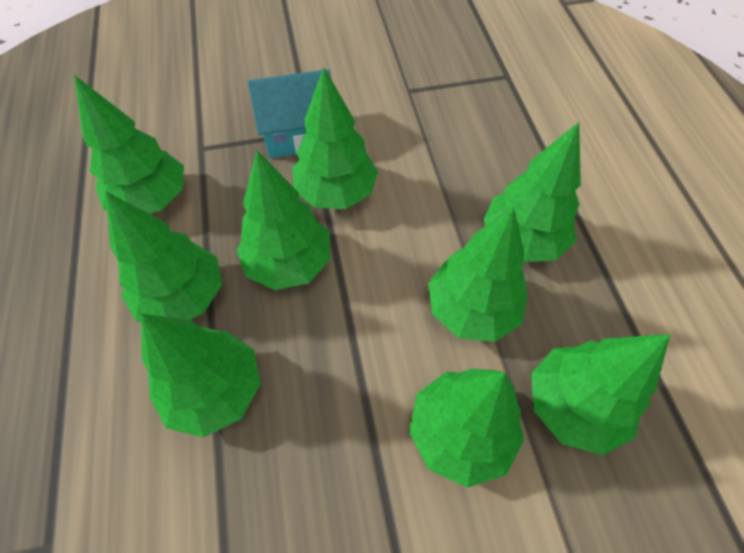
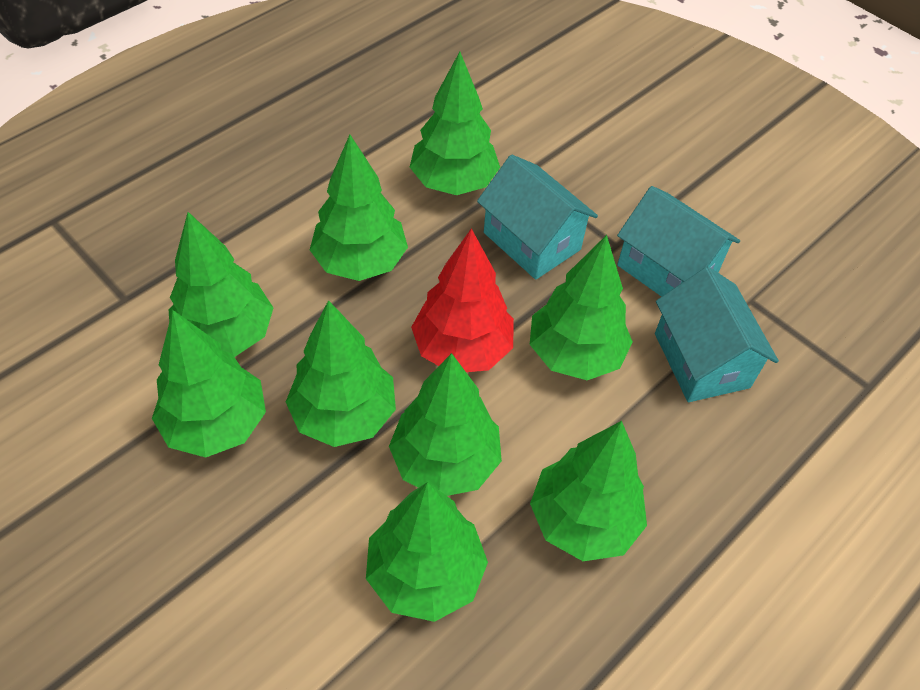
red tree: none = 0 -> [411,228,514,372] = 1
turquoise house: [248,69,331,158] = 1 -> [477,155,598,280] [617,186,740,297] [655,267,779,402] = 3

